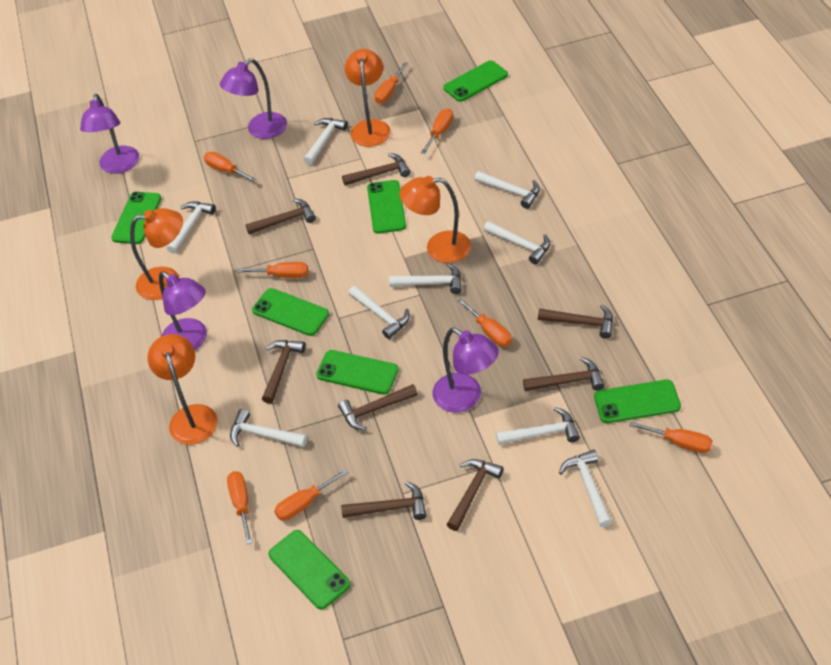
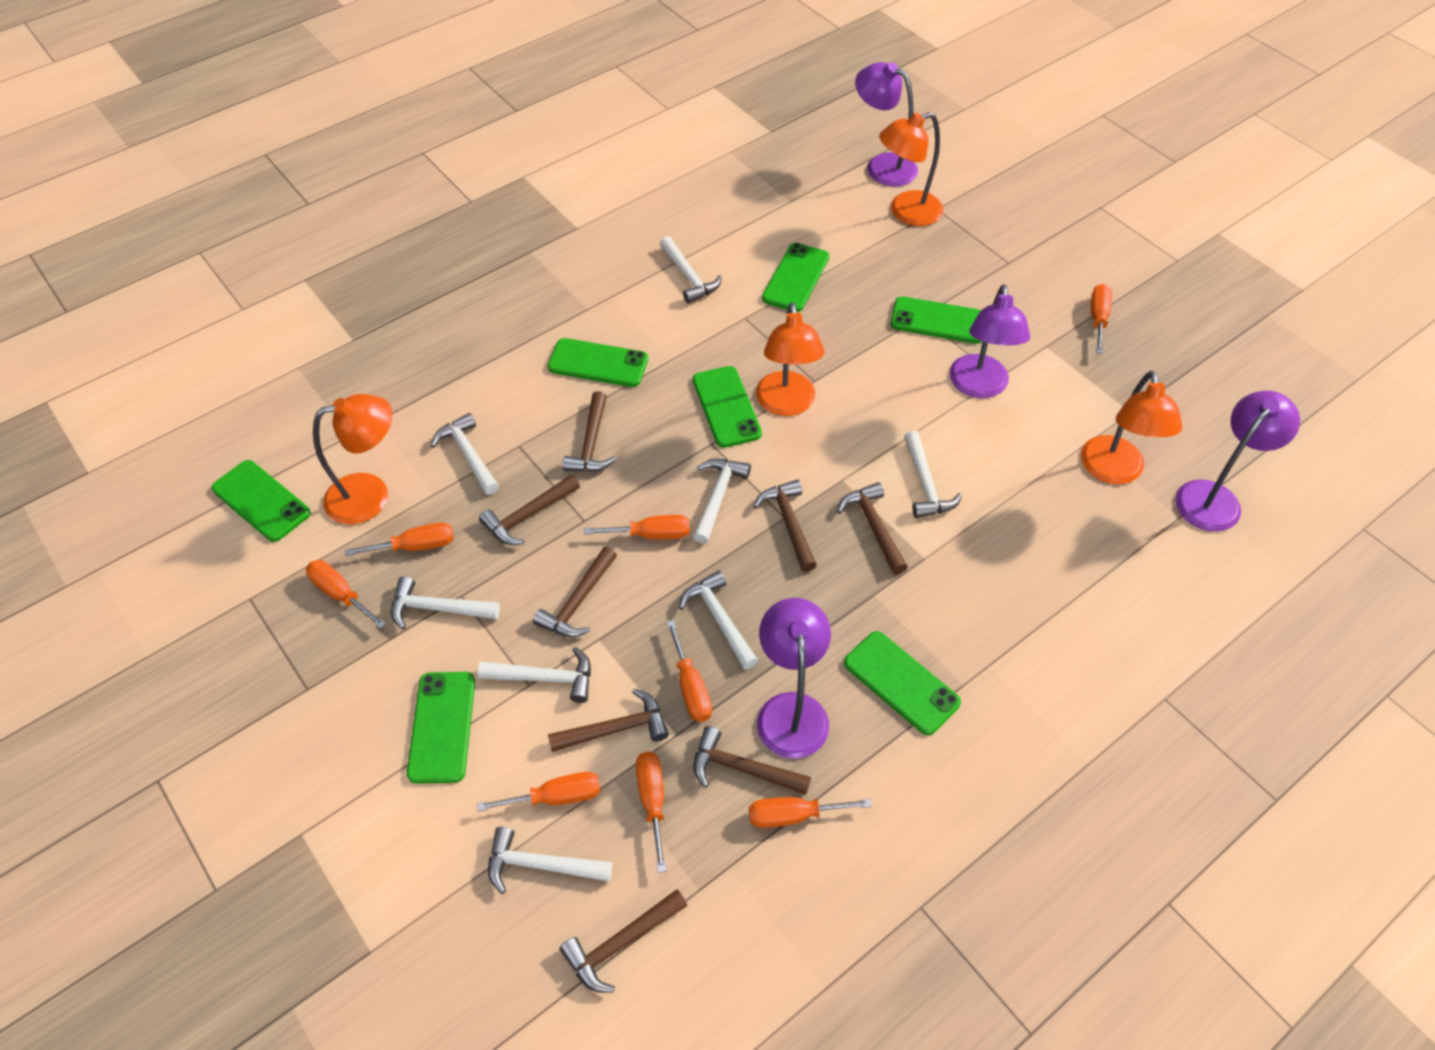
white hammer: [167,201,216,254] [230,409,307,447] [304,118,348,165] [348,286,410,339] [389,263,462,294] [475,171,540,209] [484,221,550,265] [496,407,580,445] [559,450,612,527] = 9 -> [391,576,500,629] [431,413,499,495] [478,647,591,703] [488,827,613,894] [660,236,722,304] [679,570,758,670] [693,458,751,544] [904,431,962,518] = 8

